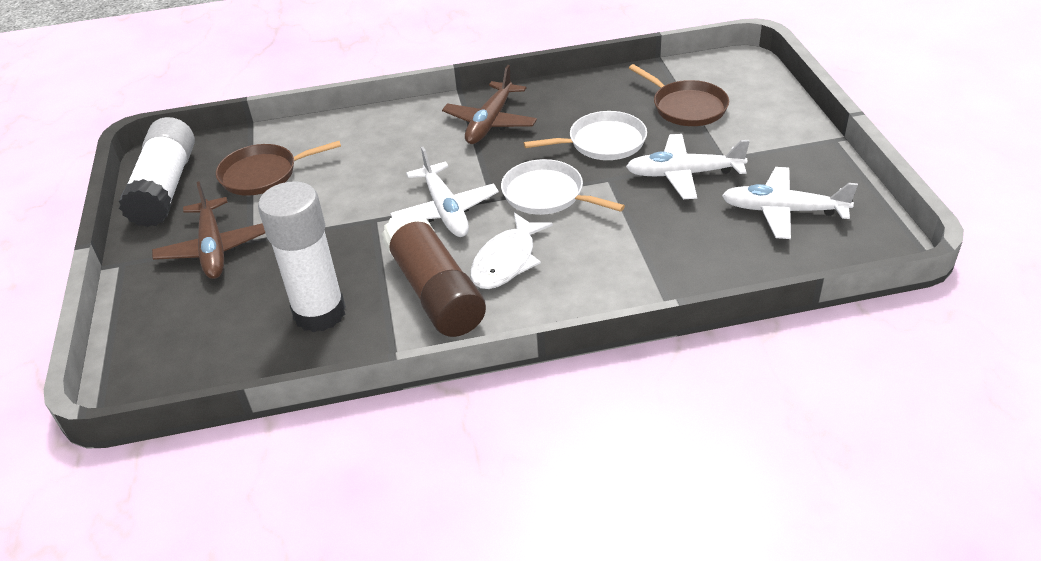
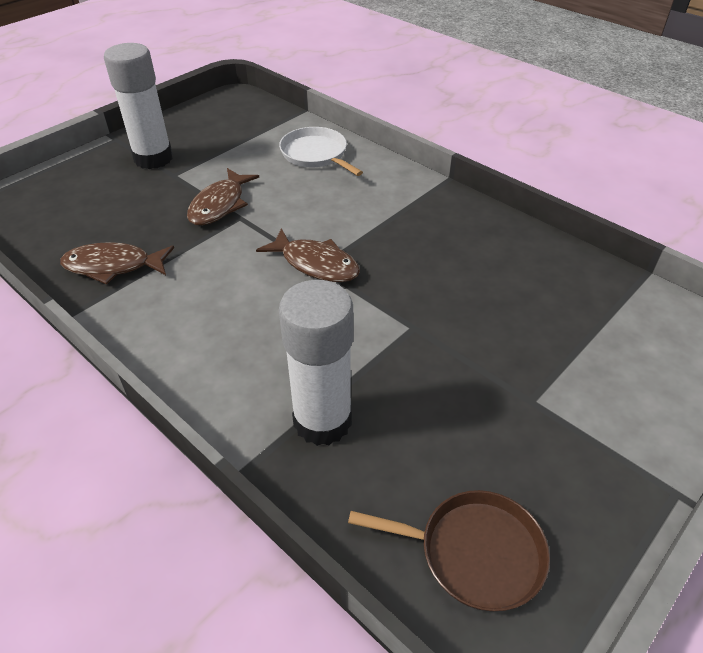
brown fish: none = 0 -> [60,242,174,285] [187,168,259,226] [256,229,360,282] = 3
brown glue stick: [382,210,486,337] = 1 -> none = 0
brown pan: [216,141,341,196] [629,64,729,126] = 2 -> [348,490,550,611] = 1
brown plane: [152,181,265,279] [442,65,537,144] = 2 -> none = 0
white fish: [470,212,553,289] = 1 -> none = 0
white pan: [501,159,625,215] [524,111,647,160] = 2 -> [279,127,363,176] = 1
white plane: [390,147,499,237] [626,134,750,199] [722,167,858,239] = 3 -> none = 0

